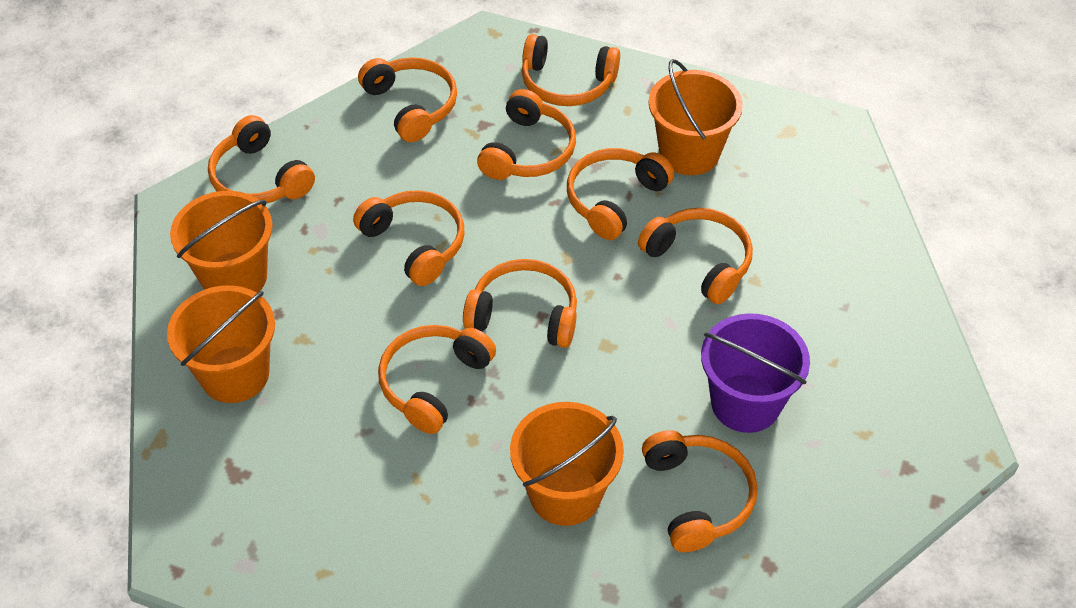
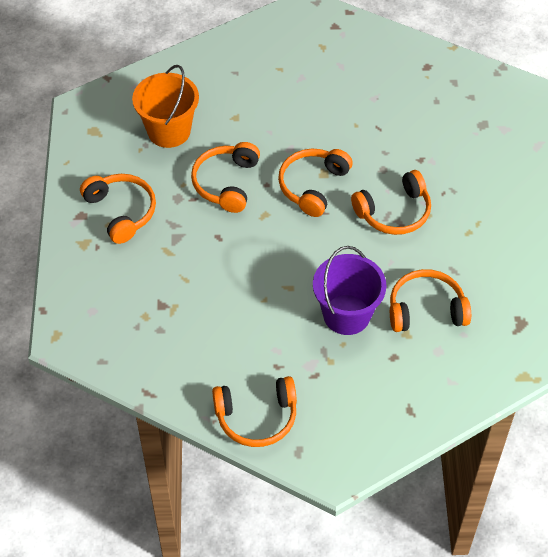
orange bucket: [167,285,275,403] [170,191,273,293] [510,402,624,526] [649,59,743,175] = 4 -> [132,65,199,148] = 1
orange headphones: [208,115,315,203] [353,190,465,286] [358,57,457,142] [378,325,496,434] [463,259,577,348] [477,89,576,180] [522,34,620,106] [567,148,674,240] [638,208,753,304] [642,430,758,552] = 10 -> [80,174,156,244] [191,142,260,213] [212,376,297,447] [278,149,353,217] [351,170,431,235] [390,269,471,332] = 6

